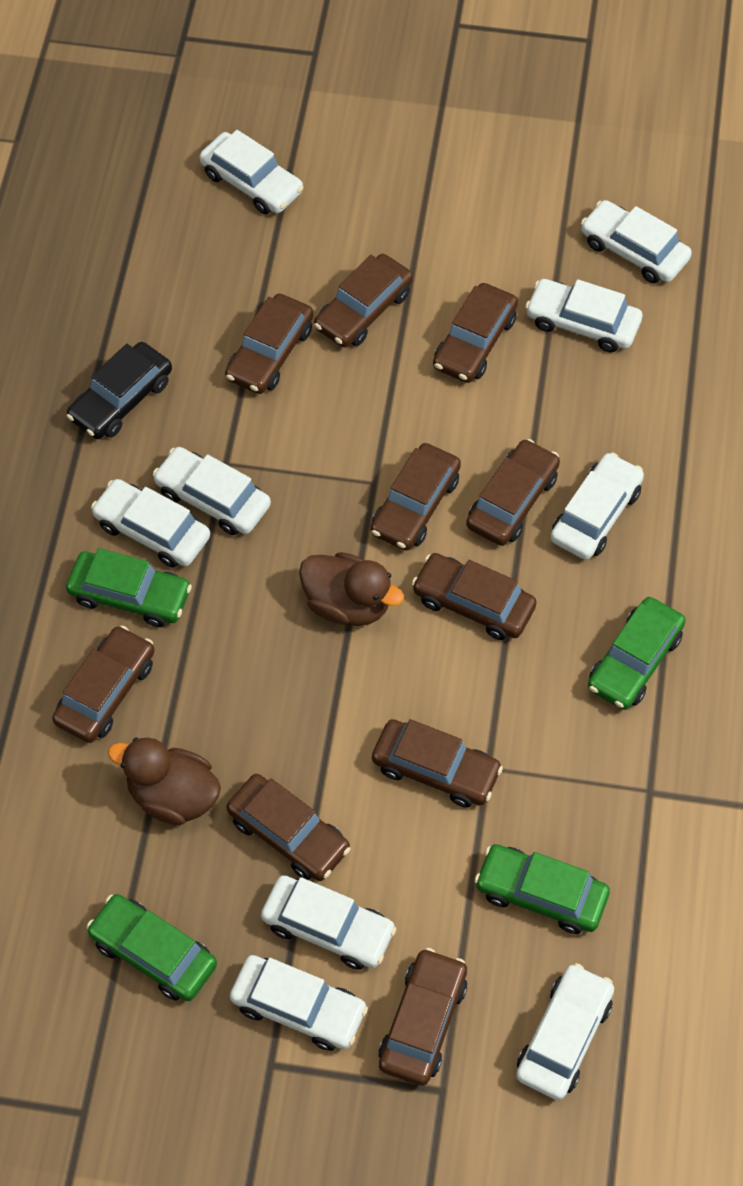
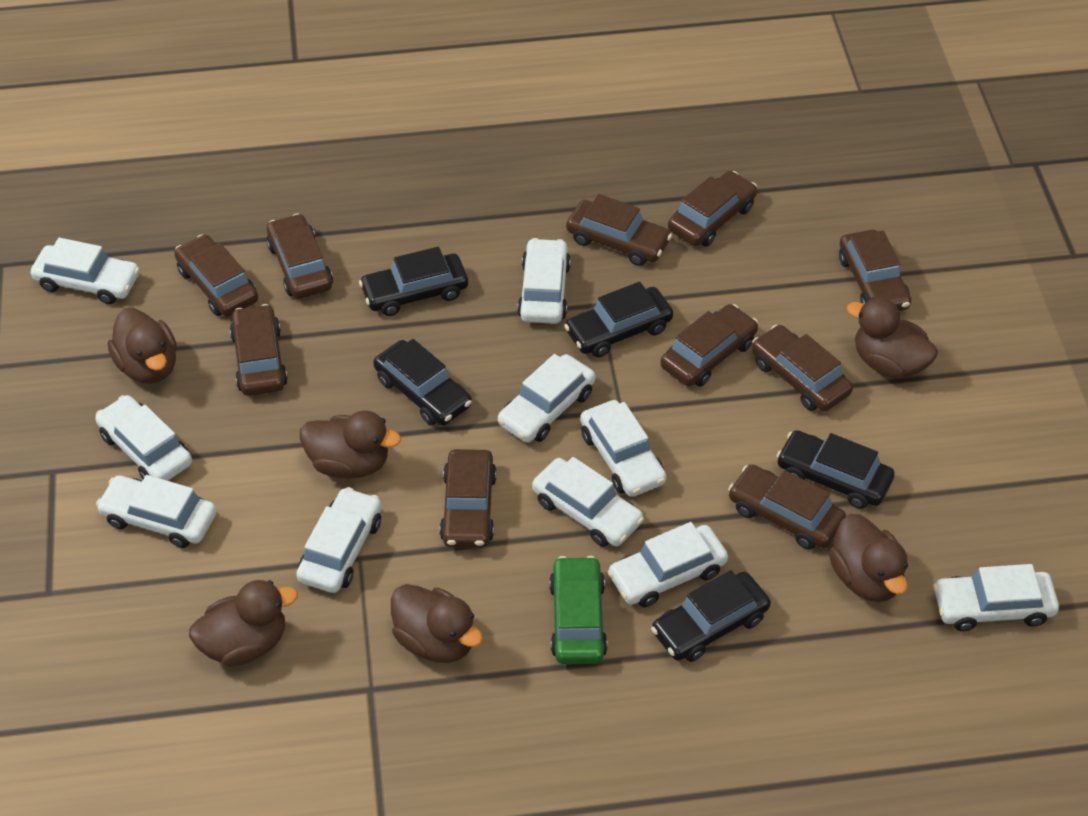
black car: [67,342,172,439] = 1 -> [359,247,468,316] [373,339,472,425] [564,282,673,357] [651,570,771,662] [776,430,895,509] = 5
brown duck: [108,738,221,825] [299,552,404,626] = 2 -> [108,308,177,384] [189,580,298,667] [300,410,401,479] [391,584,483,663] [829,514,908,602] [847,297,938,379] = 6
green car: [66,548,192,627] [87,894,217,1001] [475,844,610,934] [588,597,686,710] = 4 -> [549,556,608,664] = 1
white car: [91,479,210,568] [153,447,271,535] [200,130,304,214] [230,955,368,1051] [261,875,396,970] [516,963,614,1100] [525,279,642,352] [550,452,644,560] [581,200,692,283] = 9 -> [31,238,140,304] [95,395,192,481] [96,475,217,548] [296,487,381,593] [498,354,596,443] [517,238,571,324] [532,457,644,547] [580,400,666,497] [608,522,728,607] [933,564,1059,631] = 10

